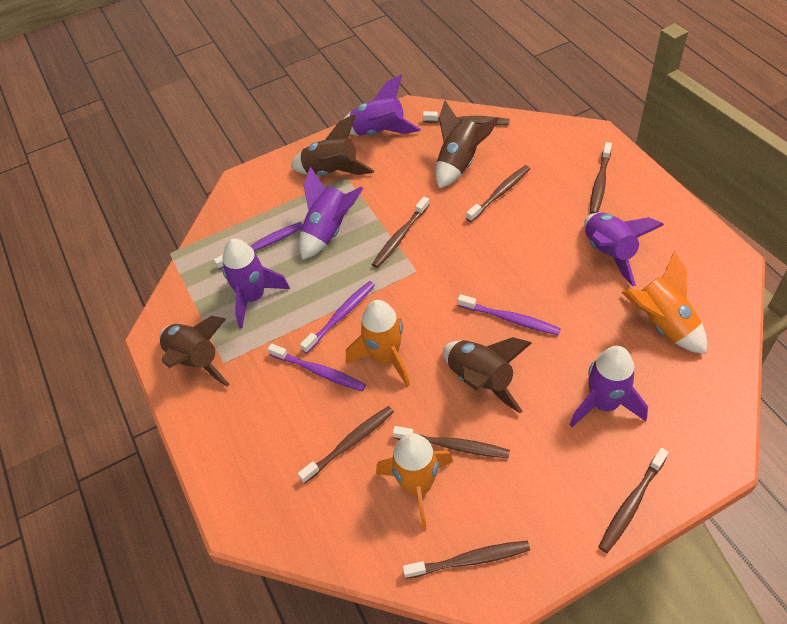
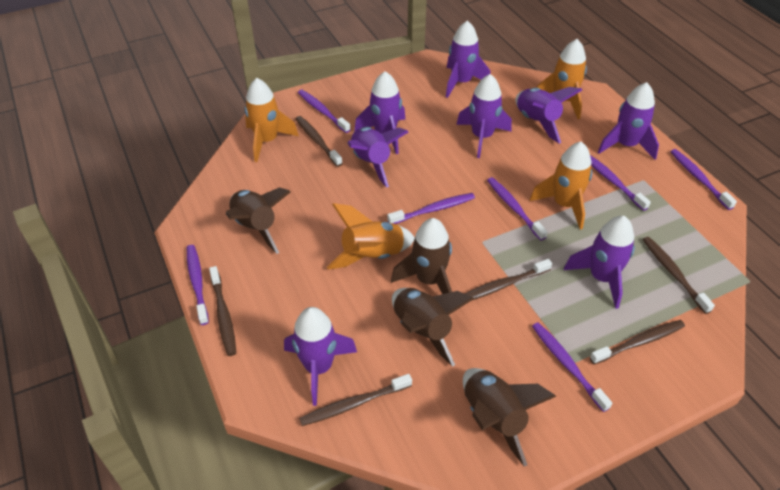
brown toothbrush: [298,406,394,484] [372,197,430,268] [393,426,510,458] [403,541,530,579] [423,111,510,125] [466,165,530,222] [590,142,612,214] [599,448,669,553] = 8 -> [209,266,236,356] [296,116,343,167] [299,374,412,426] [465,259,552,300] [590,320,685,364] [643,237,715,314] = 6
orange rocket: [346,300,410,387] [376,433,453,530] [621,251,707,354] = 3 -> [245,78,299,162] [327,203,415,270] [530,141,592,230] [537,39,587,119] = 4
purple rocket: [222,239,290,328] [299,167,363,260] [344,75,421,136] [570,346,648,427] [584,213,664,286] = 5 -> [284,307,357,406] [347,127,408,188] [354,71,405,154] [446,20,491,98] [456,74,512,158] [515,87,582,144] [564,216,635,309] [598,82,659,160] = 8
purple toothbrush: [214,222,303,269] [268,343,366,392] [300,281,375,353] [458,294,561,335] = 4 -> [187,245,209,325] [298,90,350,133] [387,193,475,224] [487,177,548,241] [532,322,612,412] [590,155,651,211] [670,149,737,210] = 7

